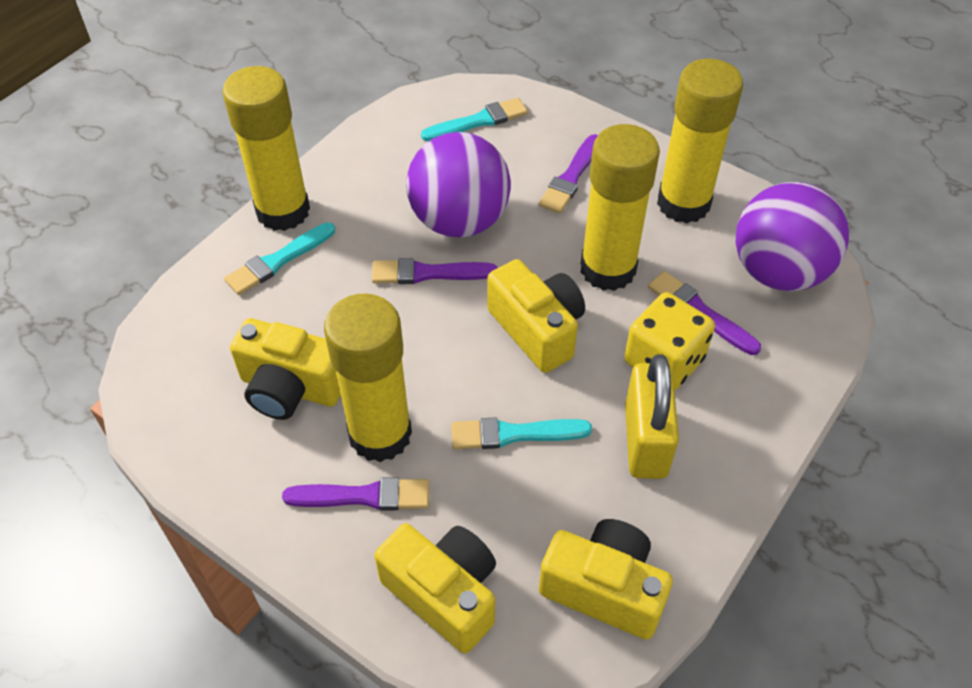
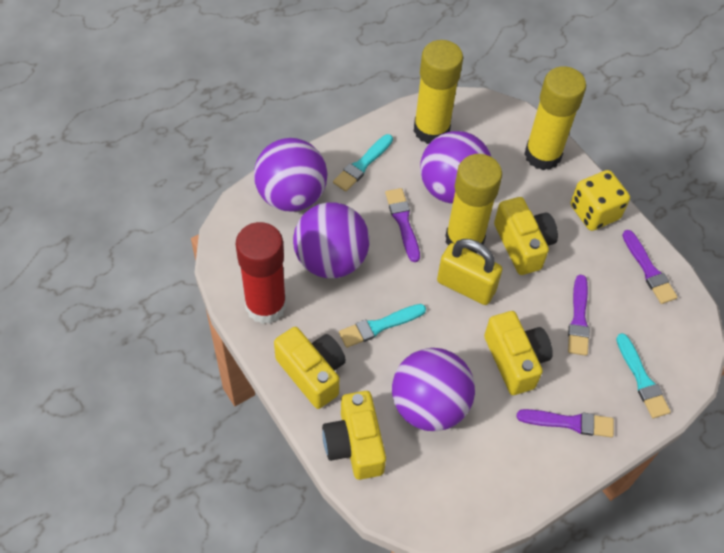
purple ball: [406,132,511,238] [735,182,849,291] = 2 -> [254,138,327,212] [293,202,370,278] [392,348,475,431] [420,131,491,204] = 4
red glue stick: none = 0 -> [236,222,286,324] = 1
yellow glue stick: [222,66,310,231] [324,293,412,462] [581,124,660,291] [657,58,743,223] = 4 -> [414,40,463,144] [445,154,502,253] [525,66,586,170] = 3

